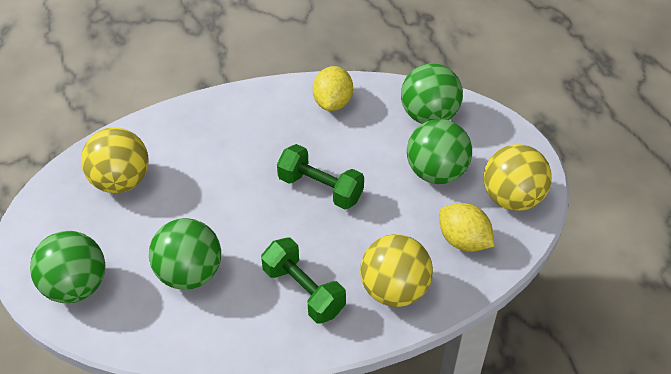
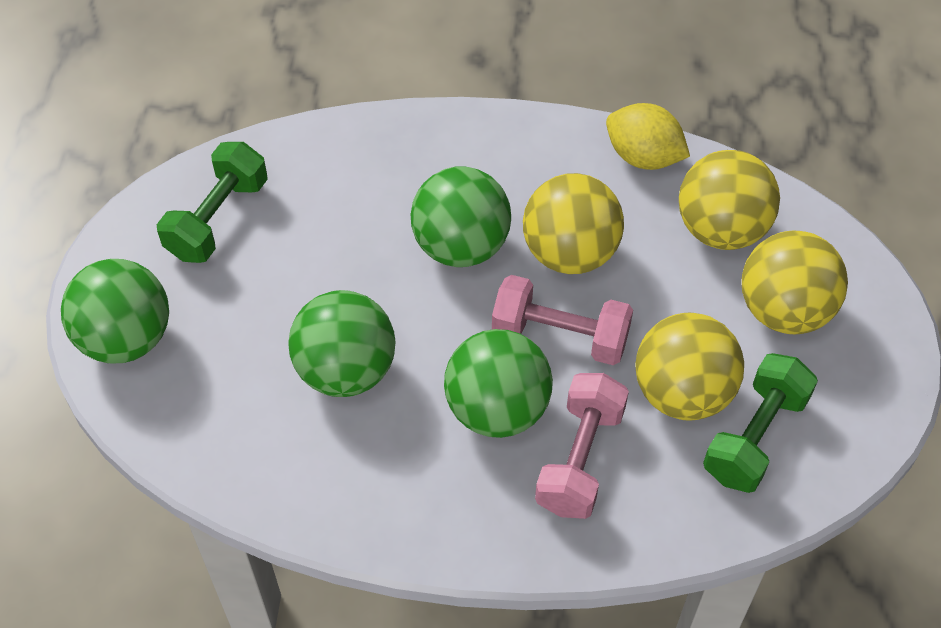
pink dumbbell: none = 0 -> [492,275,633,365] [535,373,629,519] = 2
yellow ball: [81,127,149,193] [360,234,433,307] [484,144,552,211] = 3 -> [523,173,624,274] [635,313,744,421] [679,150,780,250] [742,231,848,334] = 4
yellow lemon: [313,66,353,111] [439,203,494,252] = 2 -> [606,103,690,170] = 1

